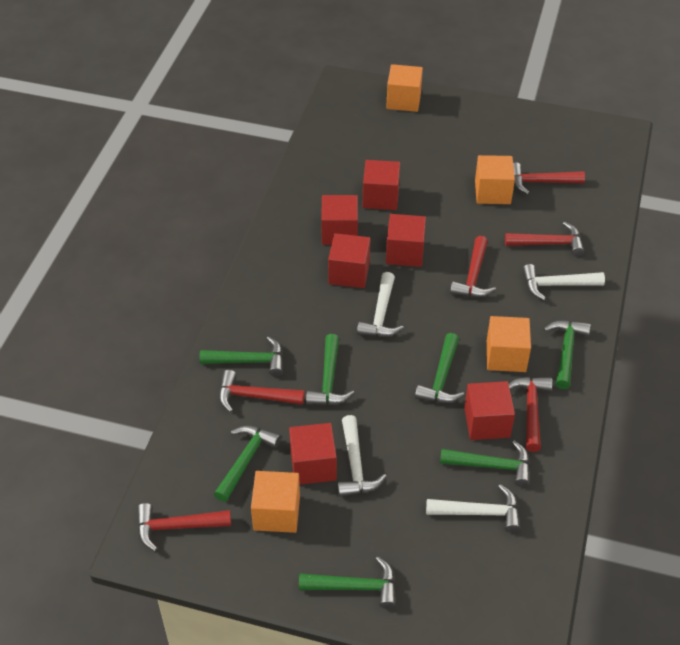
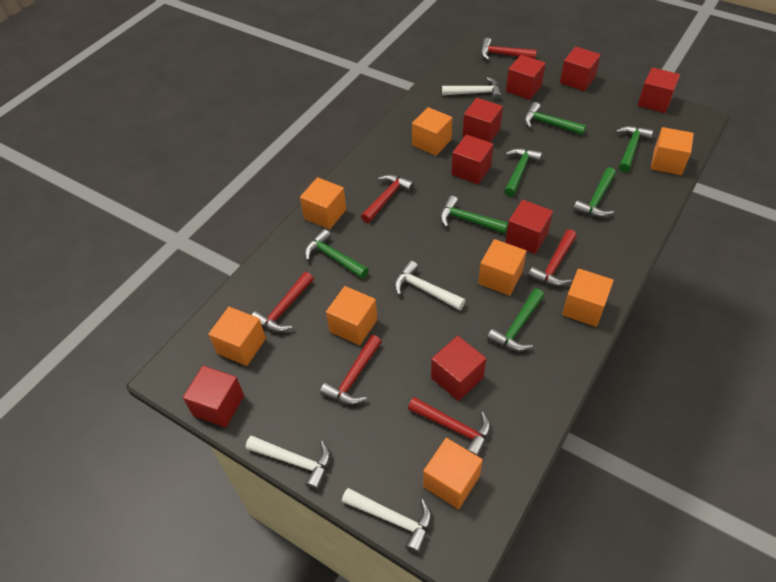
orange cube: [251,471,300,533] [386,64,423,112] [475,155,515,204] [487,316,531,372] = 4 -> [208,307,266,366] [300,177,346,229] [326,286,377,345] [412,107,452,156] [423,438,483,509] [478,239,526,296] [562,268,614,327] [651,127,694,175] = 8
red cube: [289,423,337,485] [321,195,358,245] [328,233,371,288] [363,160,400,210] [386,214,426,267] [464,381,515,440] = 6 -> [183,366,244,428] [431,336,486,401] [451,135,493,184] [463,98,503,142] [505,200,553,254] [506,55,546,100] [560,47,601,91] [638,67,680,113] = 8

